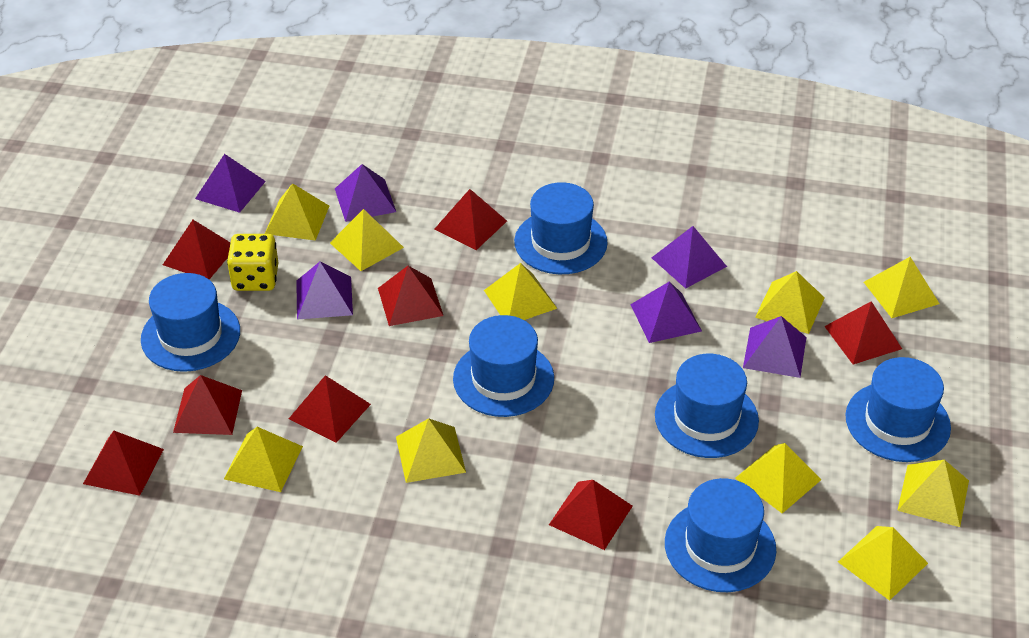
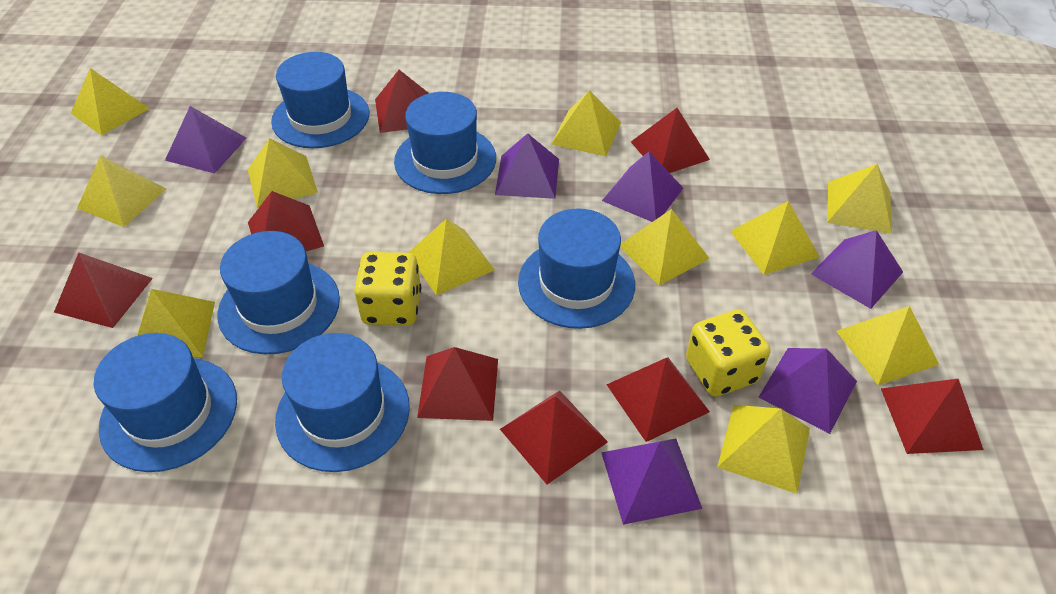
yellow dice: [227,234,279,291] = 1 -> [354,252,421,326] [686,309,771,397] = 2
yellow pyramid: [224,427,303,492] [265,183,329,241] [330,209,404,271] [396,418,466,483] [484,263,557,320] [735,443,821,513] [755,271,825,334] [838,526,928,601] [864,257,940,318] [897,460,969,527] = 10 -> [71,68,150,135] [77,155,167,227] [137,289,215,357] [248,138,318,208] [408,219,495,295] [551,90,621,156] [620,209,710,285] [717,405,810,494] [730,201,820,275] [827,164,892,234] [836,306,939,385] = 11

